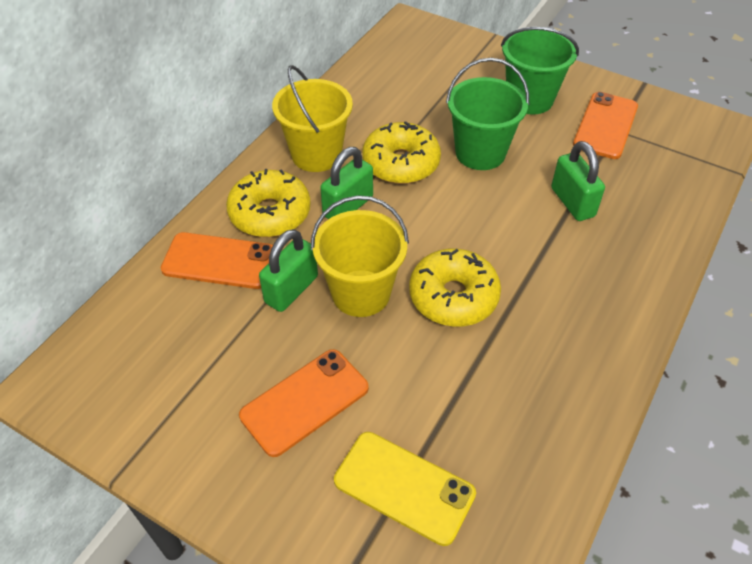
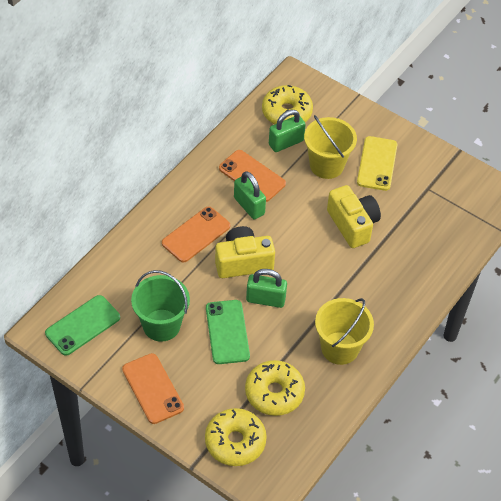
green bucket: [446,58,529,170] [501,27,579,115] = 2 -> [131,270,190,342] = 1
green phone: none = 0 -> [45,295,120,356] [206,300,250,364] = 2
yellow camera: none = 0 -> [215,226,275,278] [327,185,381,248] = 2

